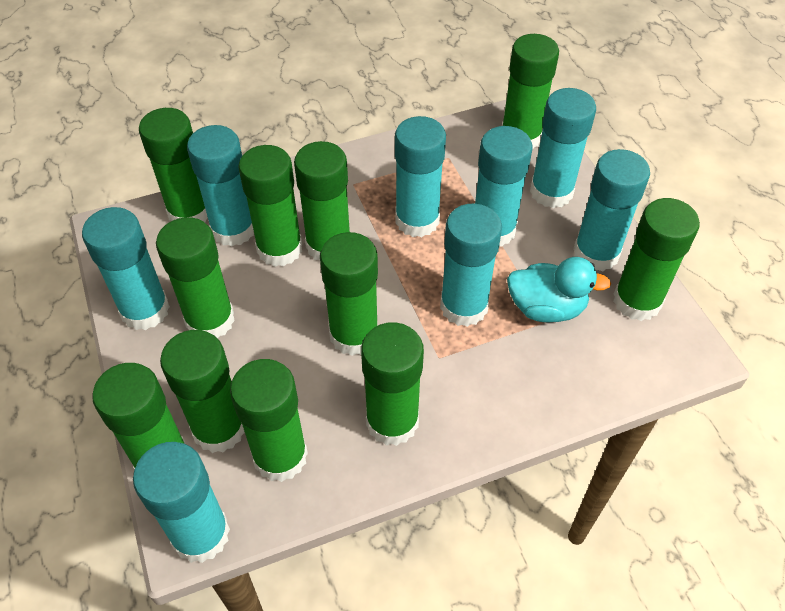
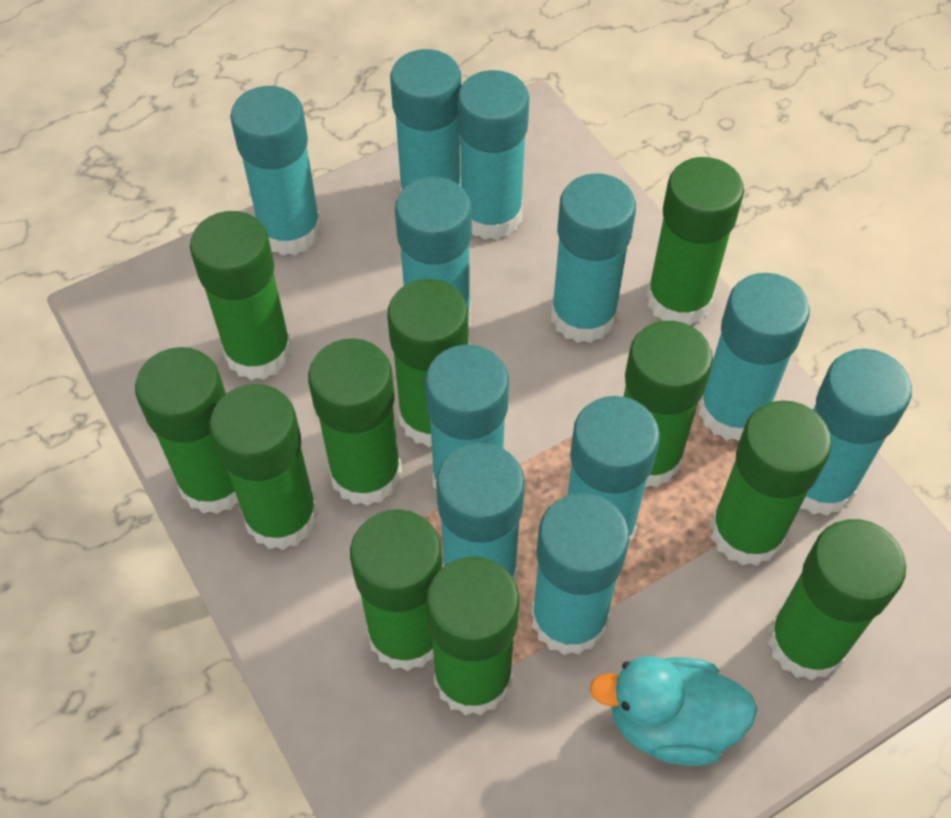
turquoise glue stick: [82,207,170,330] [133,442,230,563] [187,125,254,247] [395,116,446,237] [440,204,502,327] [475,126,532,247] [530,88,596,208] [573,149,650,271] = 8 -> [230,86,322,256] [390,49,461,193] [395,177,472,326] [425,345,509,490] [436,443,525,581] [457,70,529,240] [531,493,629,655] [551,173,636,343] [567,396,660,550] [698,273,810,441] [799,349,912,516] = 11

